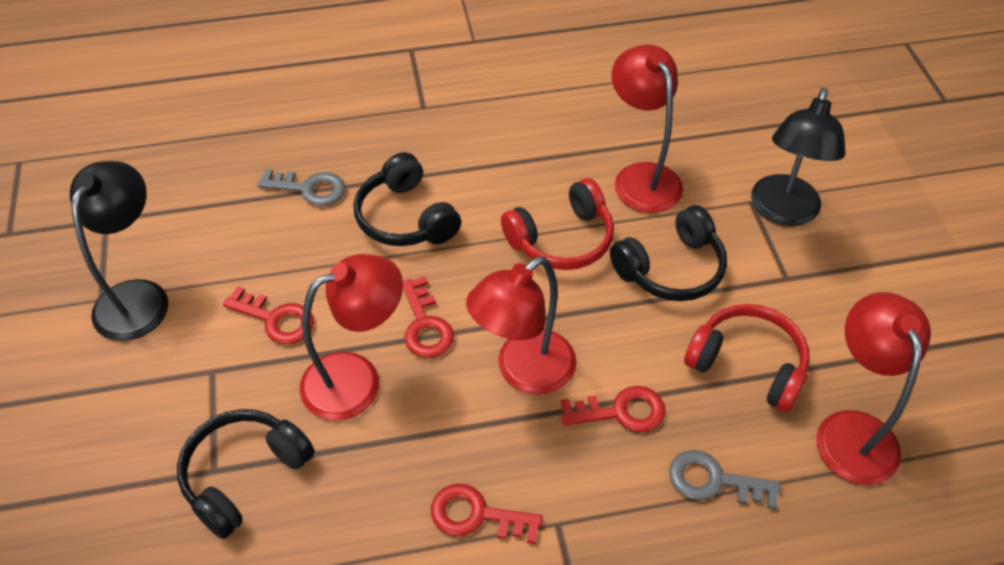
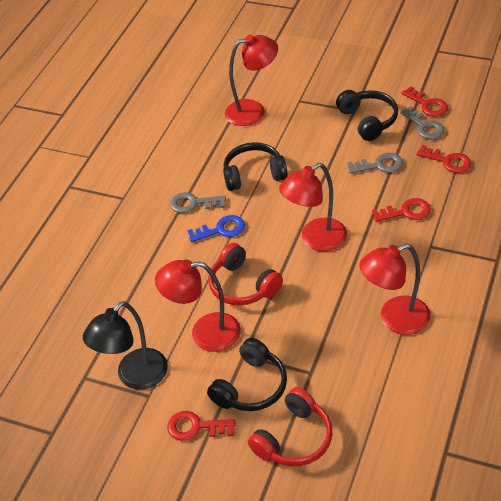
black lamp: [70,161,168,341] [751,88,846,226] = 2 -> [83,301,168,390] = 1
blue key: none = 0 -> [187,215,245,242] = 1
grey key: [258,169,345,206] [669,450,780,509] = 2 -> [170,192,226,213] [347,153,403,174] [400,106,445,139] = 3

